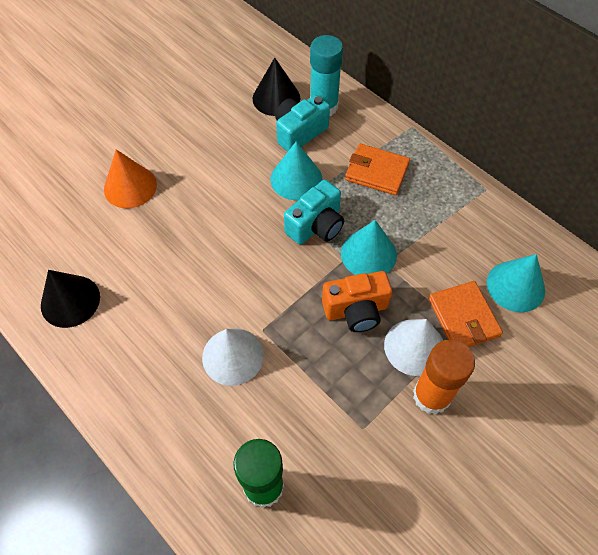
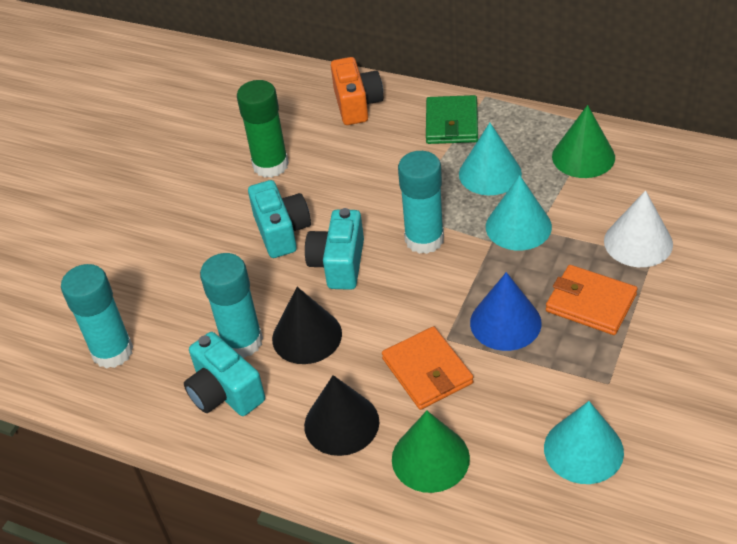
blue cone: none = 0 -> [470,272,542,351] = 1
green cone: none = 0 -> [392,411,470,493] [552,105,615,178] = 2
green wallet: none = 0 -> [426,95,478,144] = 1
orange cone: [104,150,157,208] = 1 -> none = 0
orange glue stick: [413,340,475,415] = 1 -> none = 0
turquoise camera: [275,95,330,152] [284,180,344,245] = 2 -> [184,332,265,416] [248,180,311,258] [305,208,364,290] = 3
turquoise glue stick: [310,35,343,116] = 1 -> [61,264,133,369] [200,253,263,358] [398,151,444,254] = 3
white cone: [202,328,264,386] [384,319,443,376] = 2 -> [604,190,673,267] = 1

